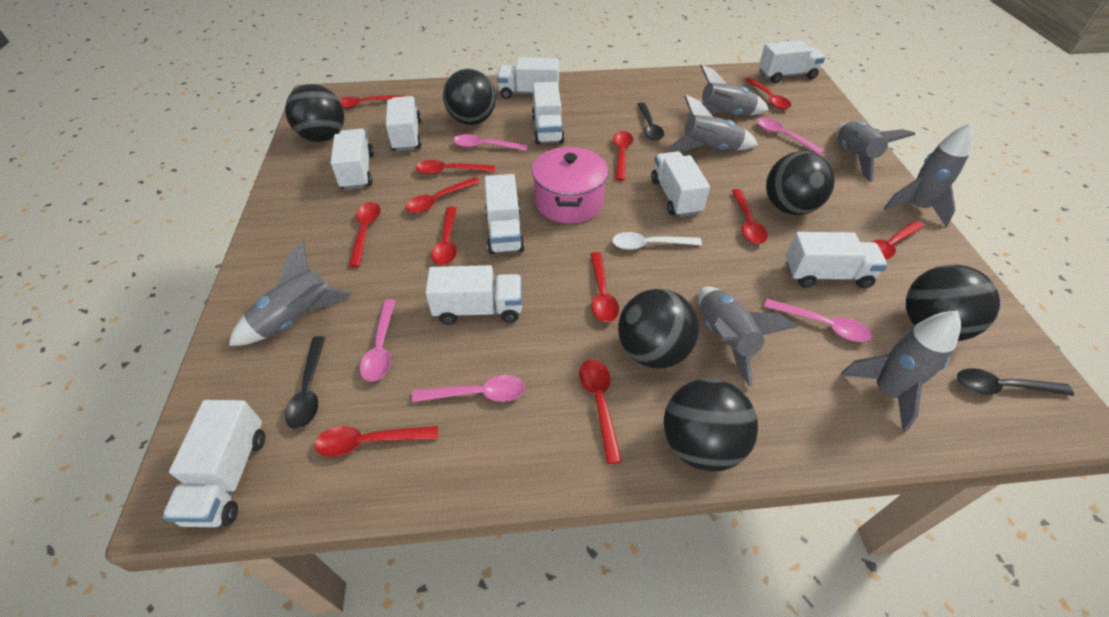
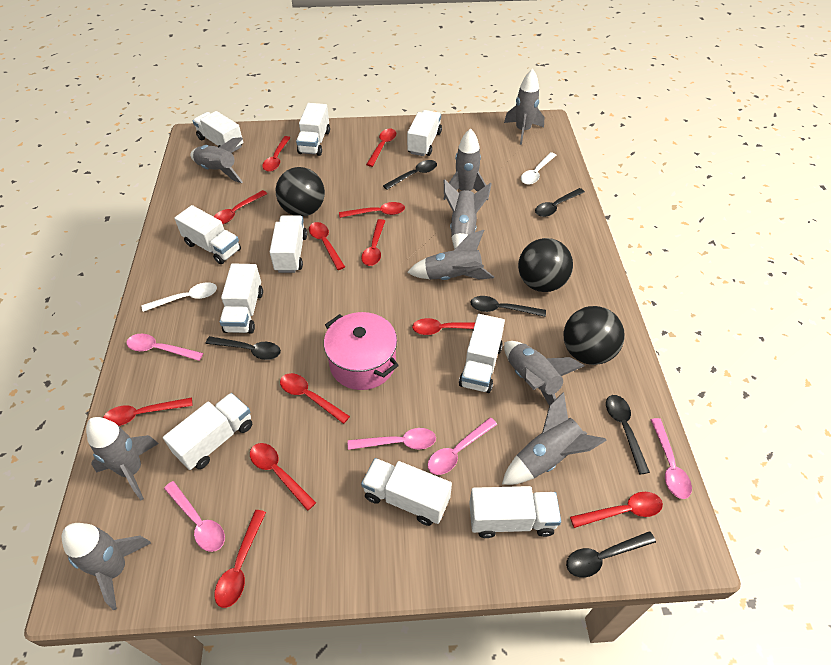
black ball: [285,84,344,142] [443,69,496,125] [618,289,699,368] [664,378,758,471] [766,151,835,215] [906,265,1000,341] = 6 -> [276,167,325,216] [518,238,573,292] [564,306,625,365] = 3
black spoon: [285,336,325,429] [637,103,664,141] [957,368,1074,396] = 3 -> [205,336,281,360] [383,160,437,190] [470,296,546,317] [535,188,585,217] [566,531,656,577] [606,395,650,474] = 6
grey rocket: [229,241,352,346] [668,94,758,151] [687,64,769,117] [698,287,797,387] [837,121,915,182] [841,311,961,432] [884,122,974,227] = 7 -> [62,523,151,610] [86,417,159,500] [190,137,243,183] [407,230,494,280] [444,128,488,201] [444,179,492,249] [502,392,607,485] [504,69,544,145] [504,341,584,406] = 9
white spoon: [612,232,702,250] = 1 -> [141,282,217,312] [521,152,556,185] = 2

